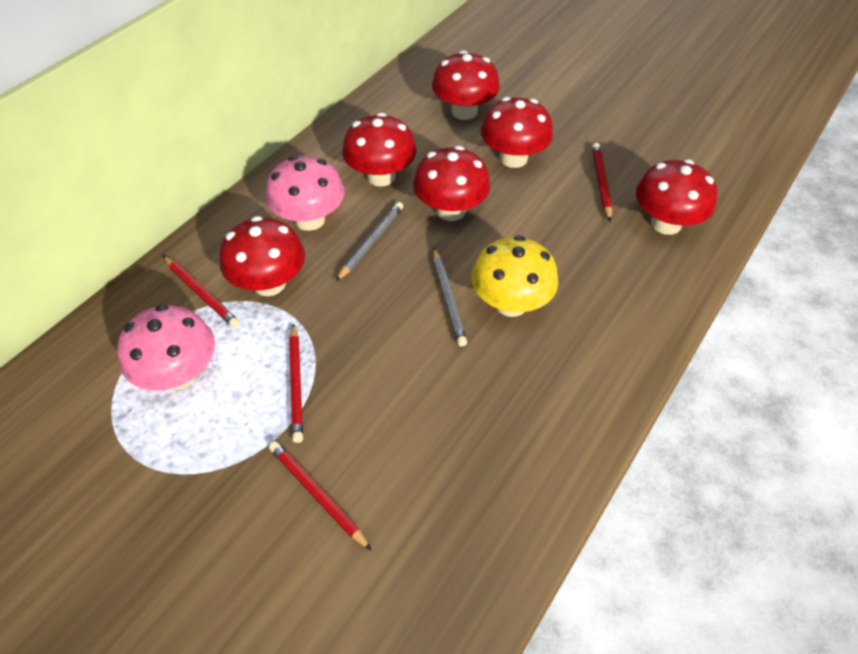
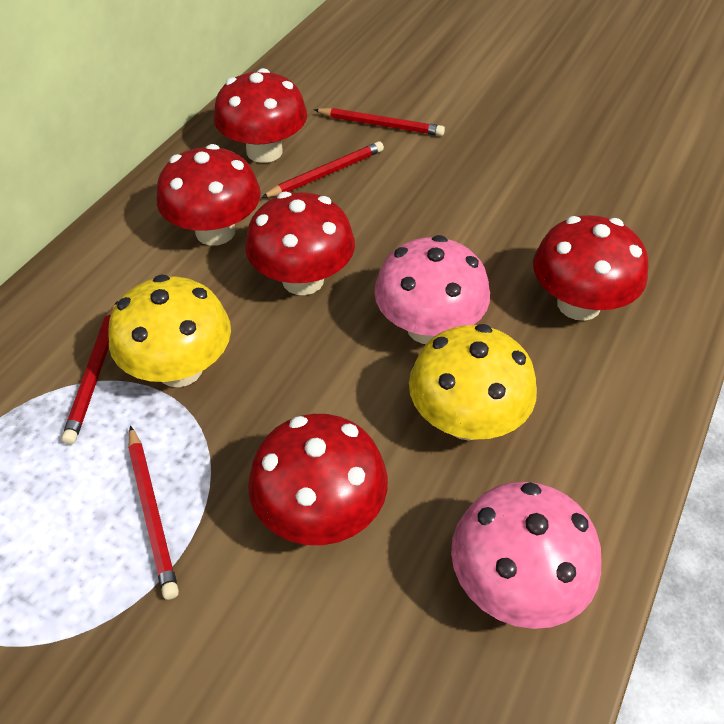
grey pencil: [336,202,403,281] [433,248,467,347] = 2 -> none = 0
red mushroom: [219,216,305,296] [342,113,417,187] [413,146,491,221] [432,50,500,120] [481,97,553,168] [636,159,718,235] = 6 -> [157,144,261,246] [214,68,307,163] [245,192,355,295] [248,414,388,545] [533,215,649,321] = 5
yellow mushroom: [472,235,558,317] = 1 -> [108,275,231,387] [409,324,537,441] = 2

